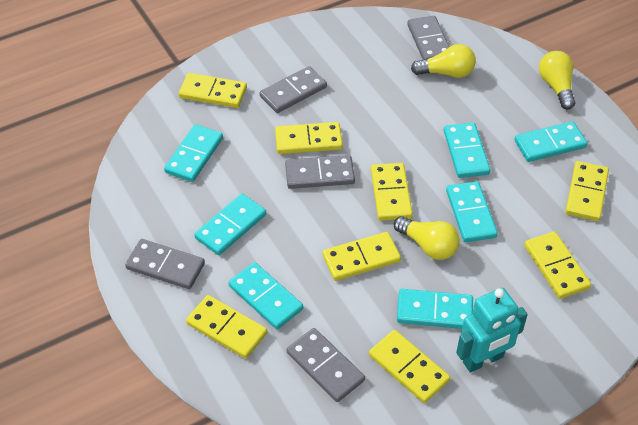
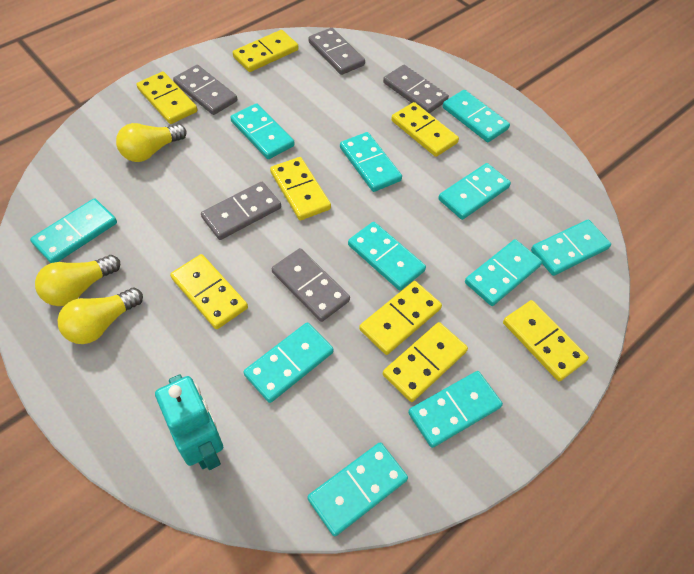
turquoise domino: [164,124,223,182] [194,194,266,255] [229,262,303,329] [397,289,473,329] [444,123,490,178] [446,181,498,242] [514,121,587,162] = 7 -> [30,198,117,263] [230,103,294,159] [244,322,334,403] [307,442,408,536] [340,132,402,192] [348,222,426,291] [408,371,503,448] [438,163,511,220] [443,90,510,142] [465,239,542,306] [531,220,611,276] = 11

